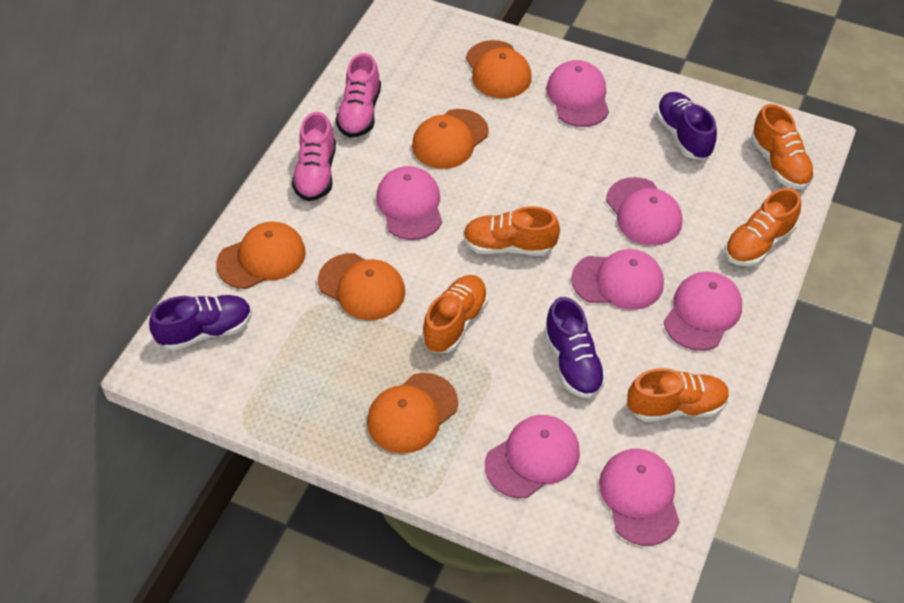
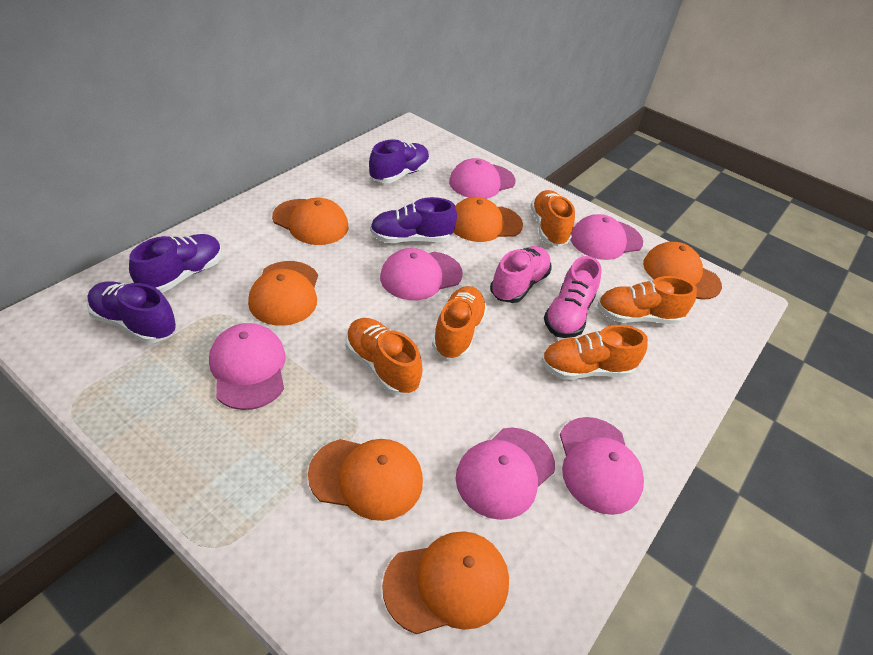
orange cap: [216,222,306,289] [318,253,405,320] [367,373,458,454] [412,109,489,169] [466,40,532,98] = 5 -> [248,261,318,326] [272,198,348,245] [308,439,423,521] [382,531,509,634] [454,197,523,242] [643,242,722,299] = 6
pink cap: [376,166,442,240] [485,415,580,498] [546,60,609,127] [571,249,664,310] [599,449,680,546] [606,177,682,246] [664,271,742,351] = 7 -> [209,323,286,410] [380,248,463,300] [449,158,515,199] [456,427,555,520] [560,417,644,515] [571,214,643,260] = 6
purple shoe: [149,295,252,351] [544,297,607,398] [656,92,717,159] = 3 -> [87,281,177,343] [129,234,222,293] [369,139,429,183] [370,197,457,243] = 4

